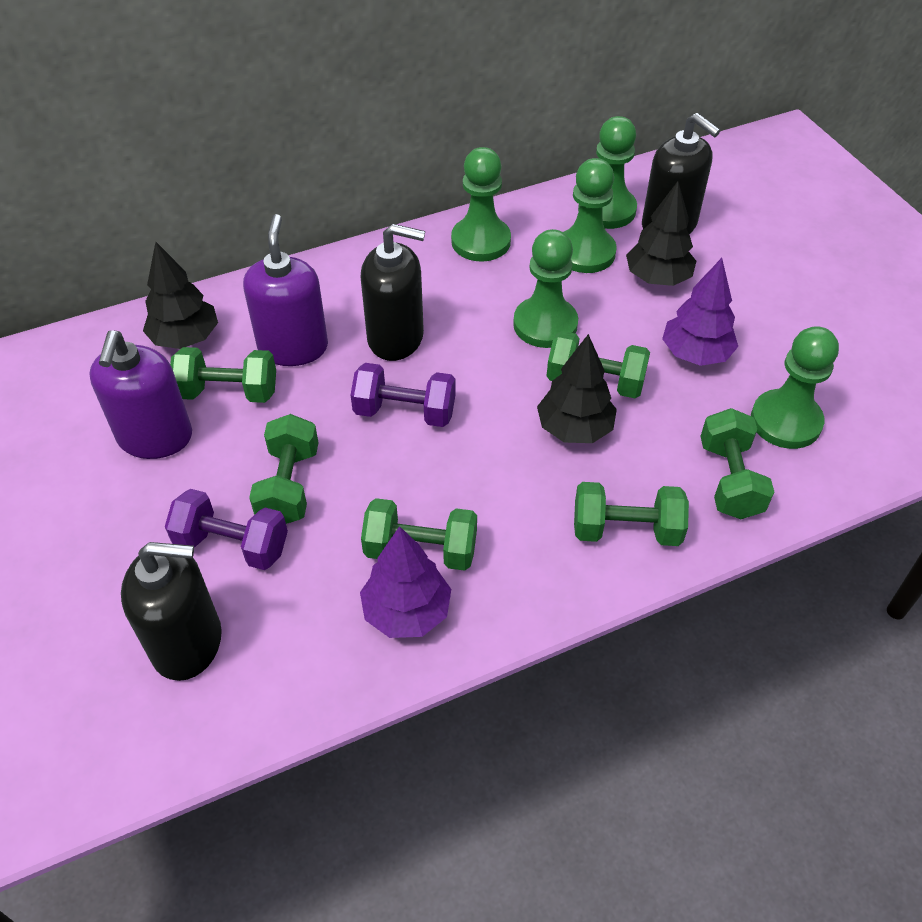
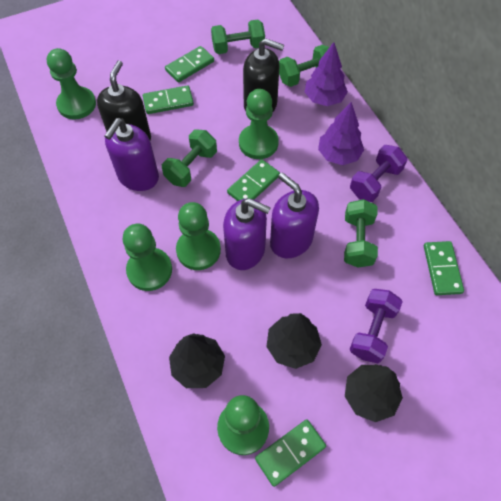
black soap dispenser: [121,542,222,681] [360,224,425,361] [642,113,721,234] = 3 -> [97,61,151,140] [243,38,284,112] = 2
green domino: none = 0 -> [143,85,194,114] [165,46,214,82] [227,159,280,201] [255,419,326,487] [424,241,464,295] = 5
green dumbbell: [170,347,276,403] [249,414,319,524] [361,498,477,571] [547,331,650,398] [574,482,689,546] [700,408,774,519] = 6 -> [162,129,217,187] [211,19,265,54] [279,45,329,87] [344,199,378,268] = 4
purple soap dispenser: [89,330,192,459] [243,214,328,366] = 2 -> [105,118,159,191] [223,198,270,270] [270,173,319,258] = 3

